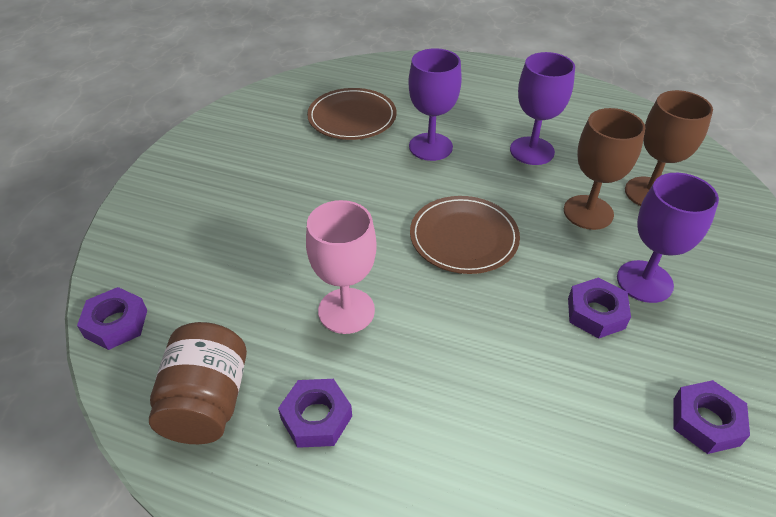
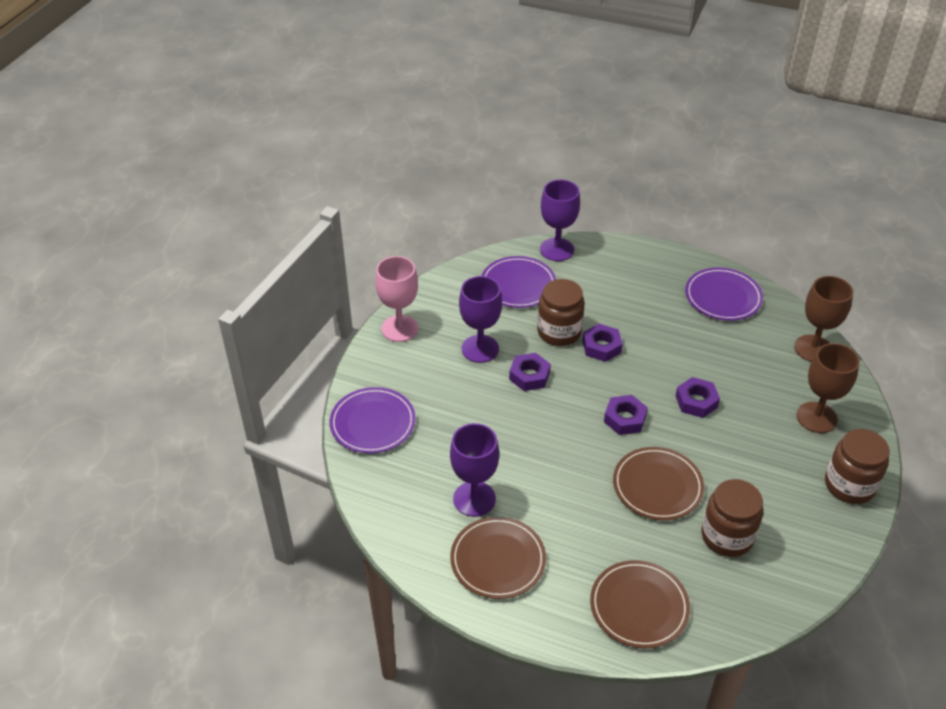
brown jar: [149,322,247,444] = 1 -> [537,279,585,346] [701,479,763,557] [825,429,890,504] = 3
brown plate: [307,88,396,140] [410,196,520,274] = 2 -> [450,517,546,599] [590,560,690,648] [613,447,704,520] = 3
purple plate: none = 0 -> [330,387,416,454] [482,256,556,308] [685,267,763,321] = 3

